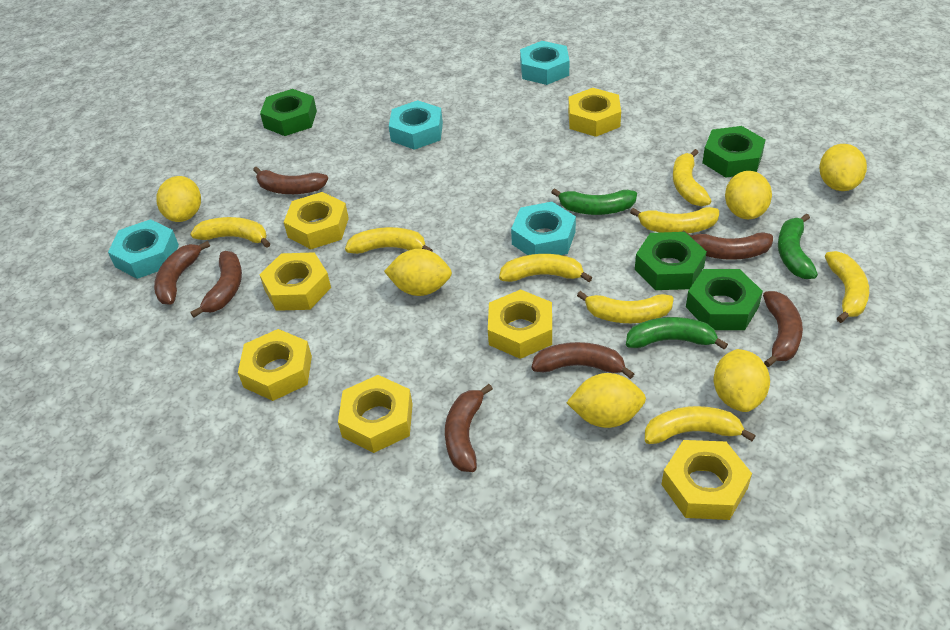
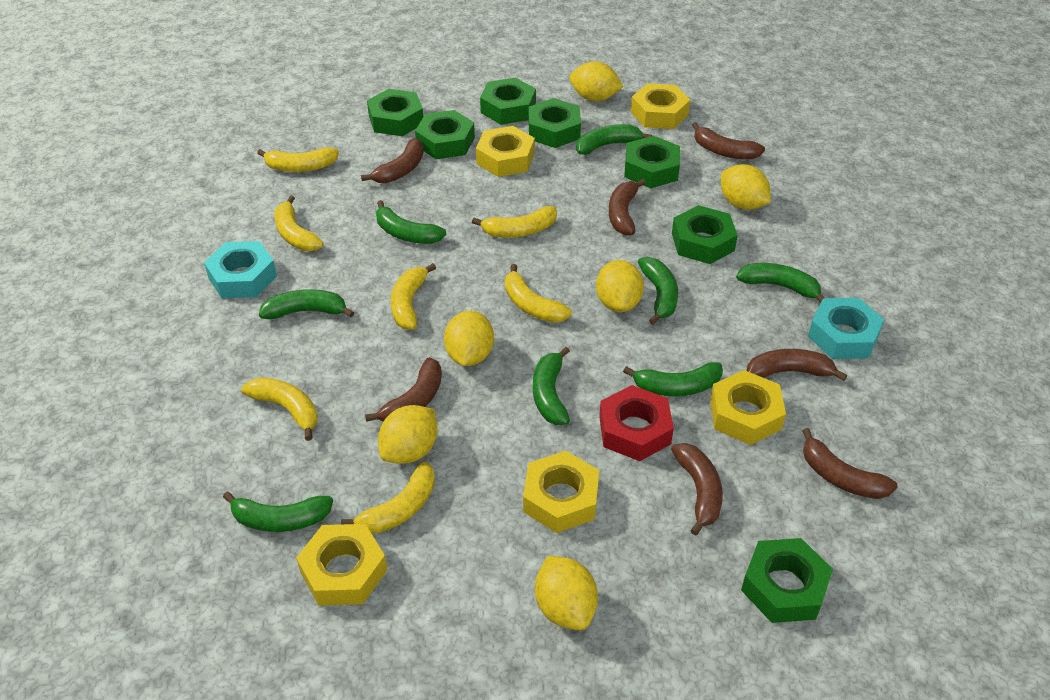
green banana: [551,188,637,215] [626,317,728,350] [778,213,818,279] = 3 -> [223,491,333,532] [259,289,354,319] [376,200,446,244] [533,347,570,425] [576,124,652,155] [623,362,723,396] [638,257,678,325] [736,263,824,303] = 8
green nut: [260,89,317,136] [635,232,707,290] [686,269,763,330] [702,126,766,178] = 4 -> [367,89,423,136] [415,110,475,159] [480,78,536,125] [529,98,581,148] [624,136,680,188] [672,205,738,264] [741,538,833,623] = 7
red nut: none = 0 -> [599,385,674,461] = 1
turquoise nut: [108,219,179,279] [389,100,443,150] [511,202,576,255] [520,41,569,85] = 4 -> [204,241,277,298] [808,298,884,359] = 2
yellow banana: [190,217,270,248] [345,227,433,254] [499,254,592,282] [577,291,674,323] [630,207,719,233] [645,406,756,444] [673,149,711,206] [825,251,869,323] = 8 -> [241,377,318,441] [257,147,339,172] [274,196,324,251] [341,462,435,534] [391,263,436,330] [472,206,557,238] [505,264,572,323] = 7
yellow nut: [238,329,312,401] [259,252,331,311] [284,192,349,249] [338,375,413,453] [488,289,552,359] [568,88,621,137] [661,440,752,520] = 7 -> [296,524,387,606] [476,126,535,177] [523,451,599,533] [631,83,690,129] [710,370,786,445] = 5

